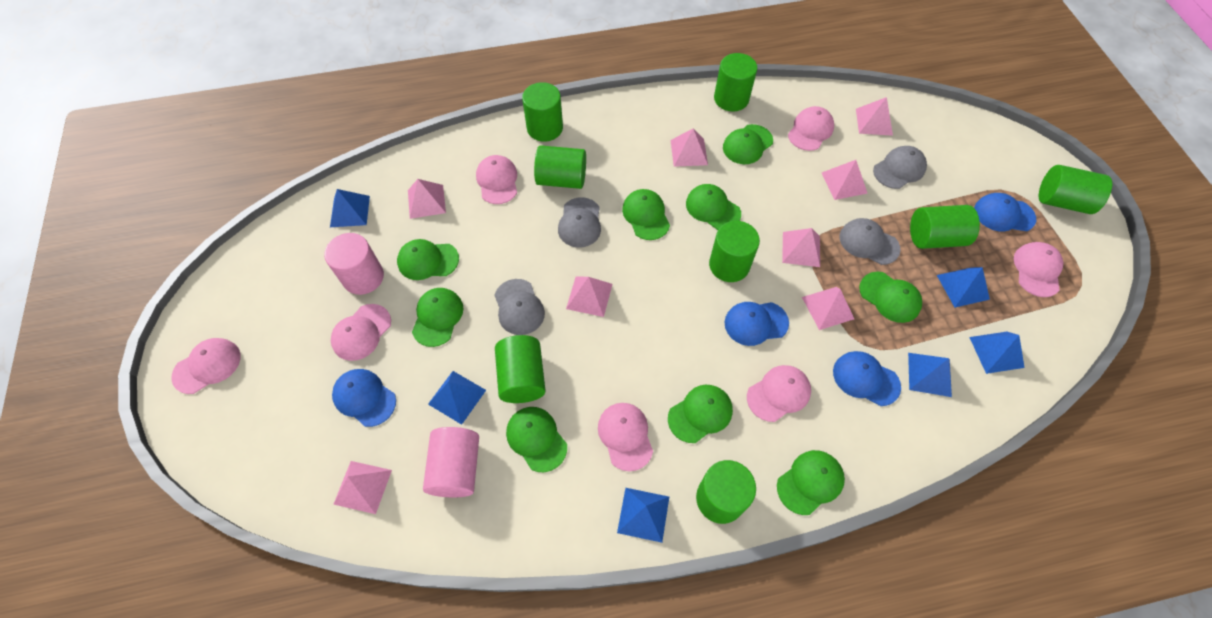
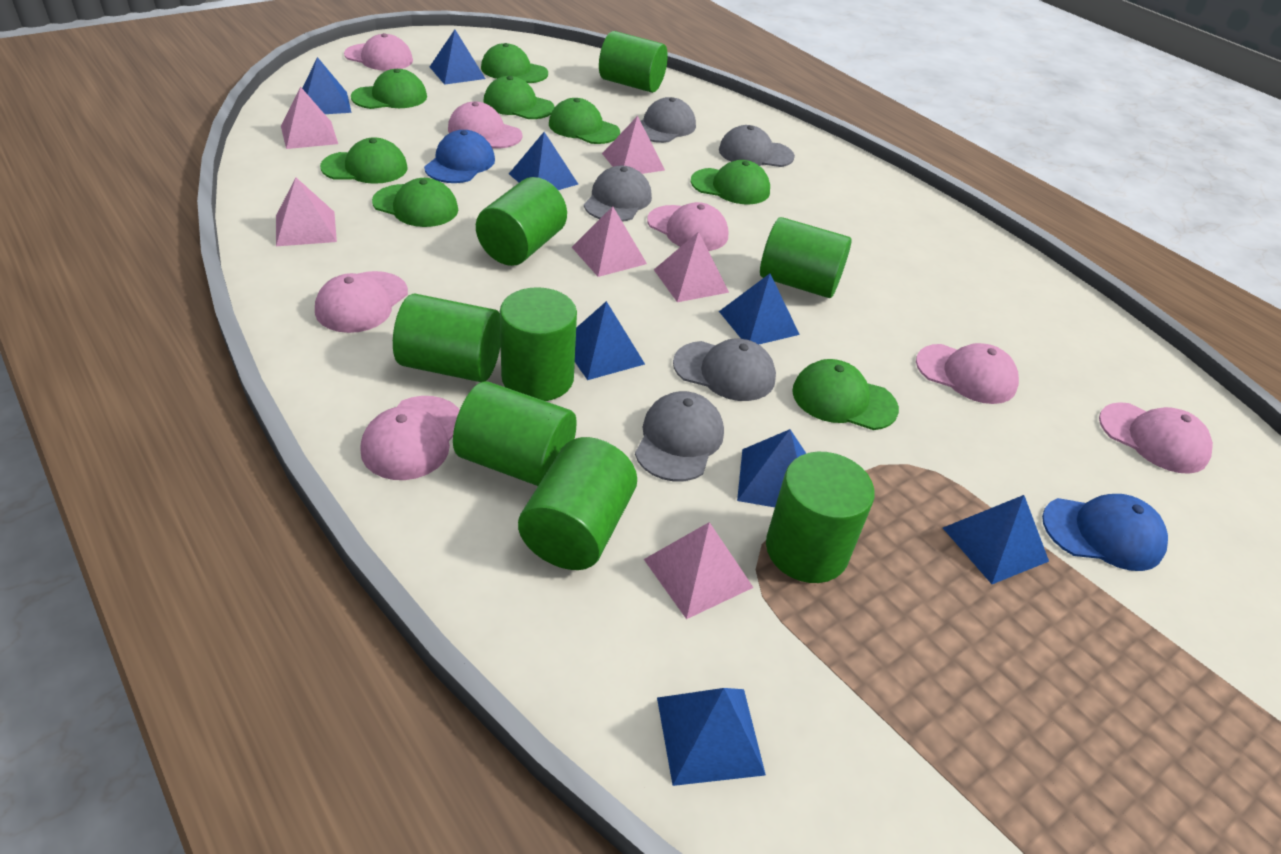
blue cap: [332,369,396,427] [724,302,789,346] [833,351,901,406] [974,193,1036,231] = 4 -> [424,130,495,183] [1042,494,1168,571] = 2
blue pyramid: [330,189,370,227] [428,371,486,425] [617,488,669,543] [908,353,952,397] [937,267,990,308] [969,332,1025,374] = 6 -> [302,57,351,114] [430,30,485,85] [509,132,578,190] [575,301,645,380] [657,688,766,786] [719,274,800,344] [737,429,807,507] [943,495,1049,584] = 8
green cap: [397,239,459,280] [412,288,464,347] [506,407,567,472] [622,189,670,240] [668,385,733,443] [686,184,741,230] [723,124,773,164] [777,450,845,515] [859,272,922,323] = 9 -> [320,137,408,184] [351,69,427,109] [372,178,458,227] [481,43,548,83] [483,76,555,119] [549,98,620,144] [691,160,770,204] [792,359,899,430] = 8
grey cap: [494,279,545,335] [558,197,601,248] [840,218,900,265] [873,146,927,189] = 4 -> [584,166,652,222] [635,391,724,481] [640,97,696,143] [673,338,776,401] [719,125,795,167] = 5
pink cylinder: [324,233,384,295] [423,427,479,497] = 2 -> none = 0
pink pyramid: [333,461,392,514] [408,179,446,219] [566,276,612,317] [670,129,708,167] [782,228,820,267] [802,287,854,330] [822,160,868,200] [856,97,893,136] = 8 -> [276,177,337,246] [281,87,338,149] [572,206,647,277] [602,116,665,174] [644,522,754,619] [654,232,729,302] = 6

